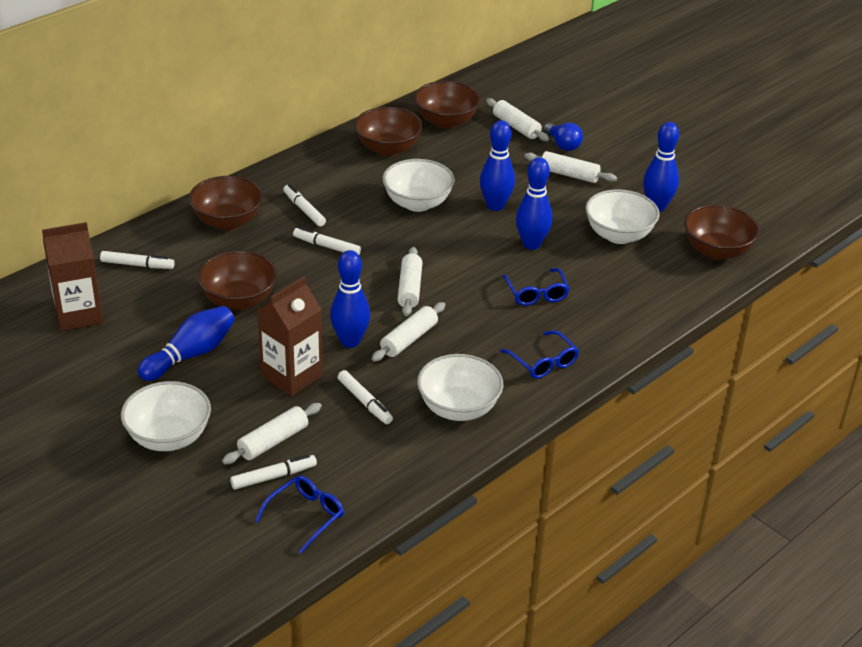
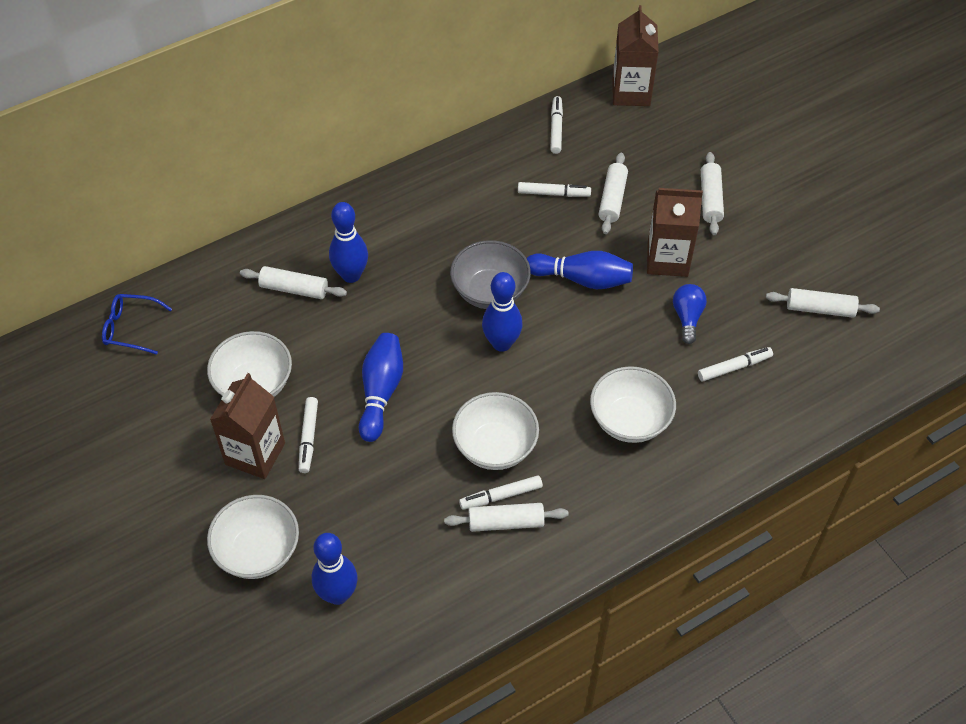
blue glasses: [255,475,344,554] [501,330,579,379] [502,268,570,306] = 3 -> [102,294,172,354] = 1
brown bowl: [189,176,263,230] [197,251,277,310] [354,107,423,156] [414,81,481,129] [684,204,760,260] = 5 -> none = 0
brown carton: [42,222,103,331] [257,276,323,396] = 2 -> [210,373,285,479] [612,5,659,106] [647,188,703,277] = 3
grey bowl: none = 0 -> [450,240,531,309] = 1

